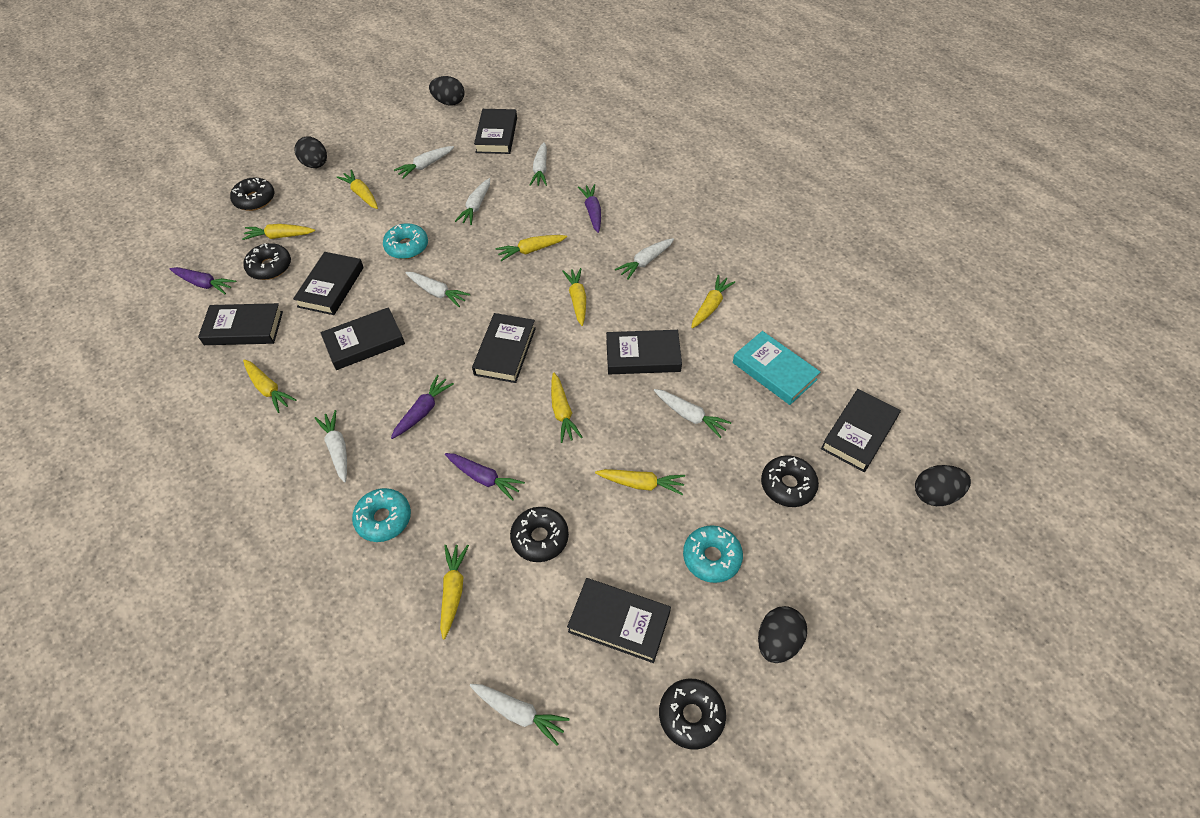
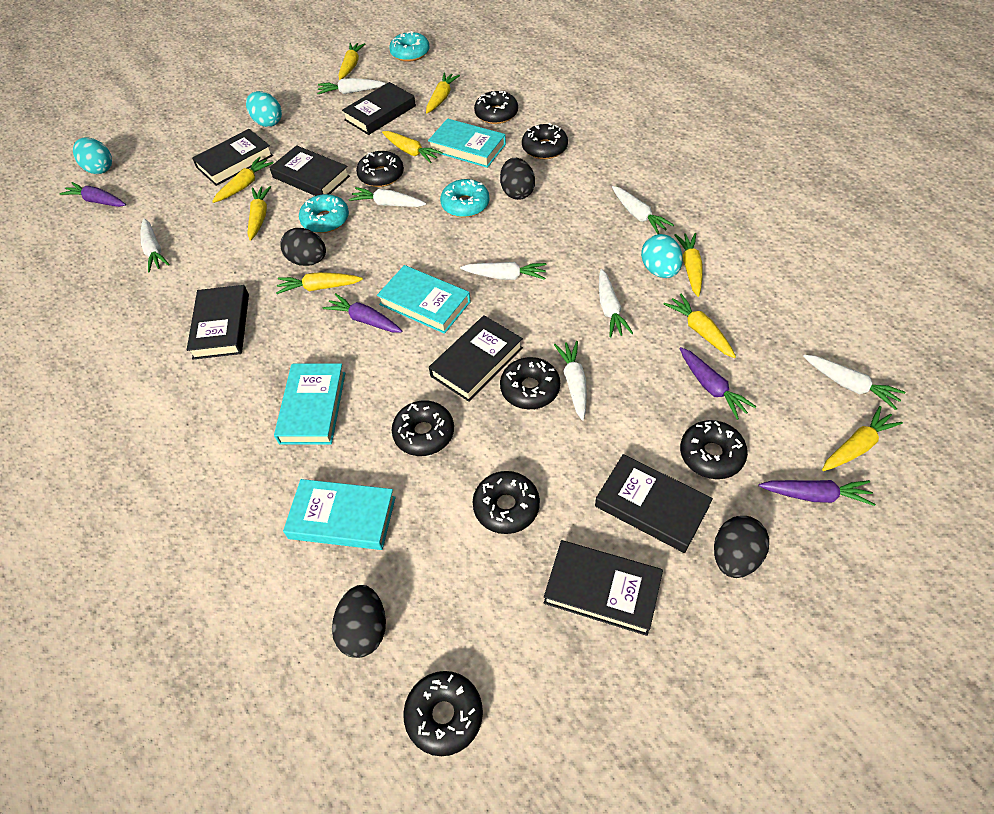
black book: [198,303,283,345] [293,252,364,315] [320,307,405,370] [472,313,536,383] [474,109,517,154] [567,578,671,663] [606,330,682,374] [821,389,901,472] = 8 -> [187,285,249,360] [192,129,273,186] [269,145,350,196] [342,82,416,135] [429,315,523,402] [544,540,663,636] [595,454,713,553] = 7
black donut: [230,178,274,211] [243,243,291,280] [510,507,569,562] [659,678,726,750] [761,455,819,507] = 5 -> [356,151,404,187] [392,400,454,456] [403,671,483,756] [473,471,540,534] [474,91,518,124] [500,357,560,409] [522,123,568,159] [680,420,748,479] = 8
turquoise book: [733,331,820,405] = 1 -> [274,363,345,445] [283,479,396,550] [377,265,471,334] [428,118,506,168] = 4
turquoise egg: none = 0 -> [73,137,112,174] [246,91,282,127] [641,234,683,278] = 3

